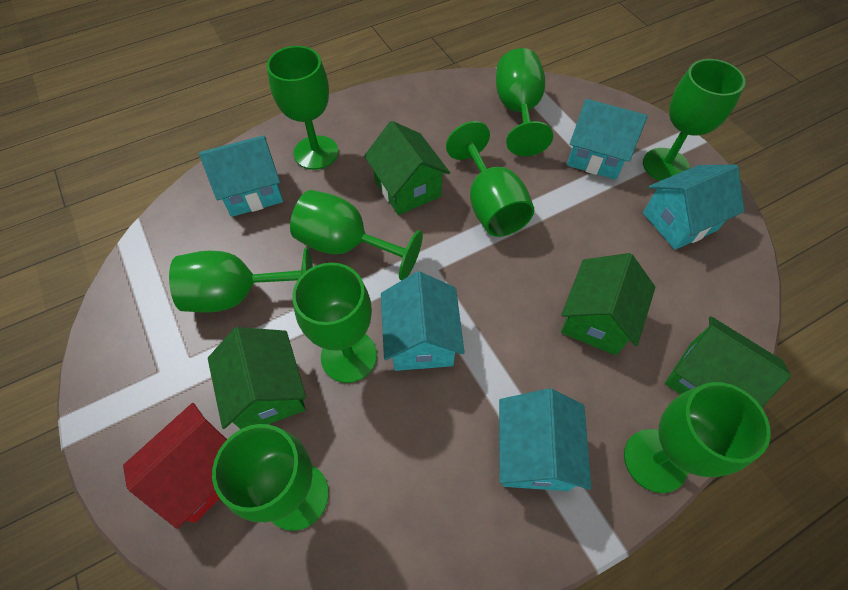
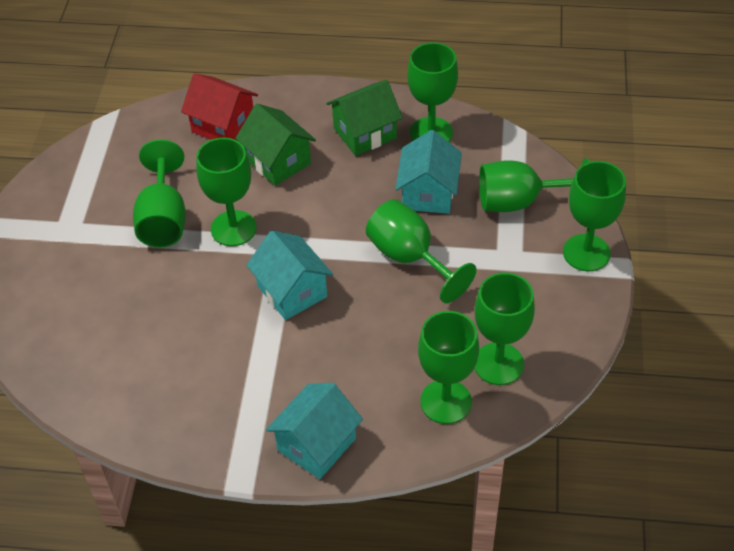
green goblet: [169,247,313,313] [212,424,329,531] [267,46,338,170] [290,190,423,281] [292,263,377,383] [446,121,534,237] [496,48,553,156] [624,382,771,493] [643,59,745,181] = 9 -> [133,139,186,247] [196,138,257,246] [366,199,477,303] [407,42,458,142] [418,311,479,424] [474,272,535,385] [479,158,590,212] [563,161,626,271] = 8
green house: [208,327,306,429] [364,121,450,215] [561,253,655,355] [665,316,791,407] = 4 -> [236,104,316,186] [326,80,403,156] = 2
turquoise house: [199,135,283,217] [381,271,465,371] [499,389,591,491] [567,99,648,180] [643,165,744,250] = 5 -> [246,231,333,320] [266,383,363,479] [396,130,462,214] = 3

